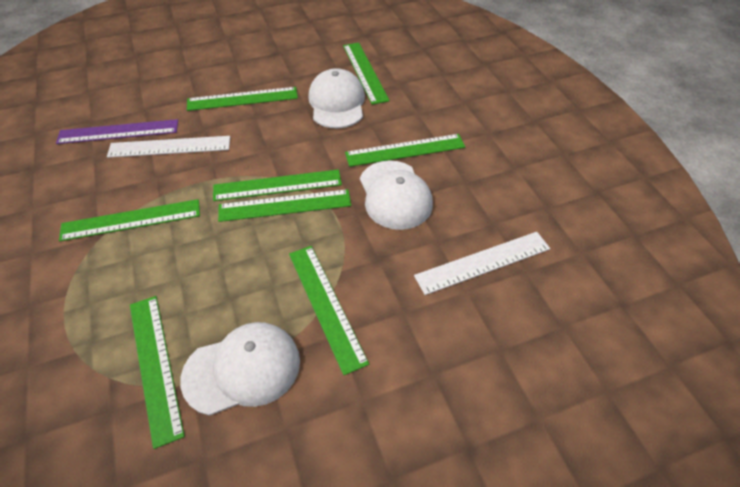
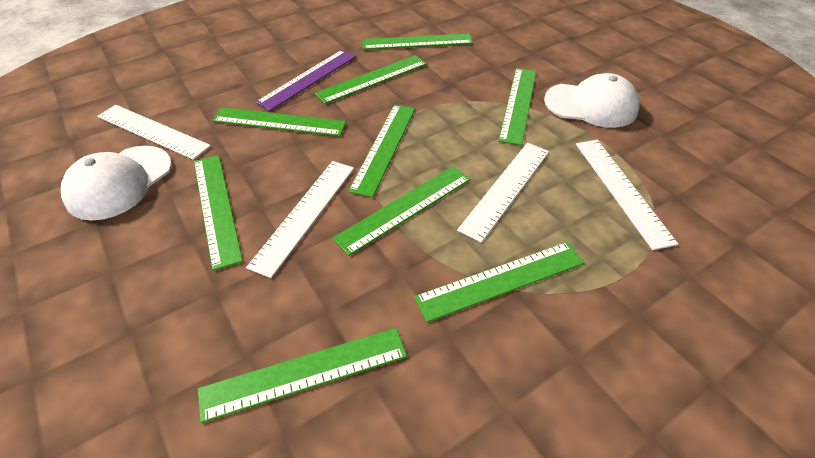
green ruler: [59,199,200,241] [130,296,185,449] [187,87,298,111] [213,169,342,201] [218,189,351,222] [289,246,369,375] [343,43,390,105] [345,134,465,167] = 8 -> [194,155,243,271] [198,328,407,423] [212,107,346,136] [315,55,427,104] [332,166,470,256] [348,104,415,197] [362,34,473,50] [414,242,585,322] [498,68,536,146] = 9
white cap: [180,322,300,416] [308,68,365,128] [360,160,433,230] = 3 -> [61,146,172,221] [544,73,639,128] = 2
white ruler: [107,136,230,158] [414,232,550,295] = 2 -> [97,105,211,160] [246,161,354,278] [457,143,549,243] [576,140,678,250] = 4

